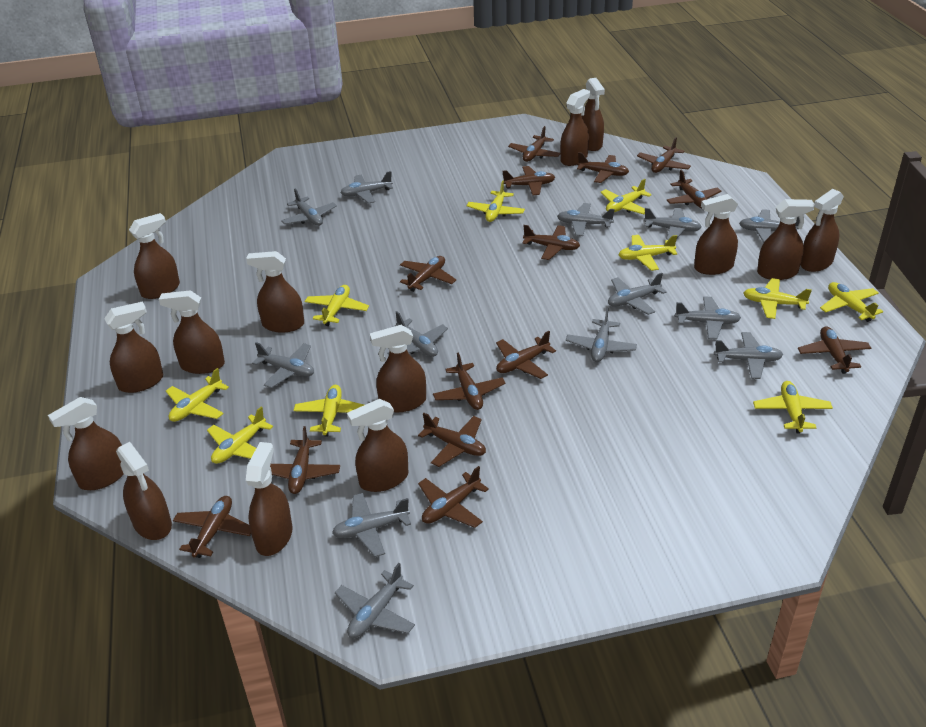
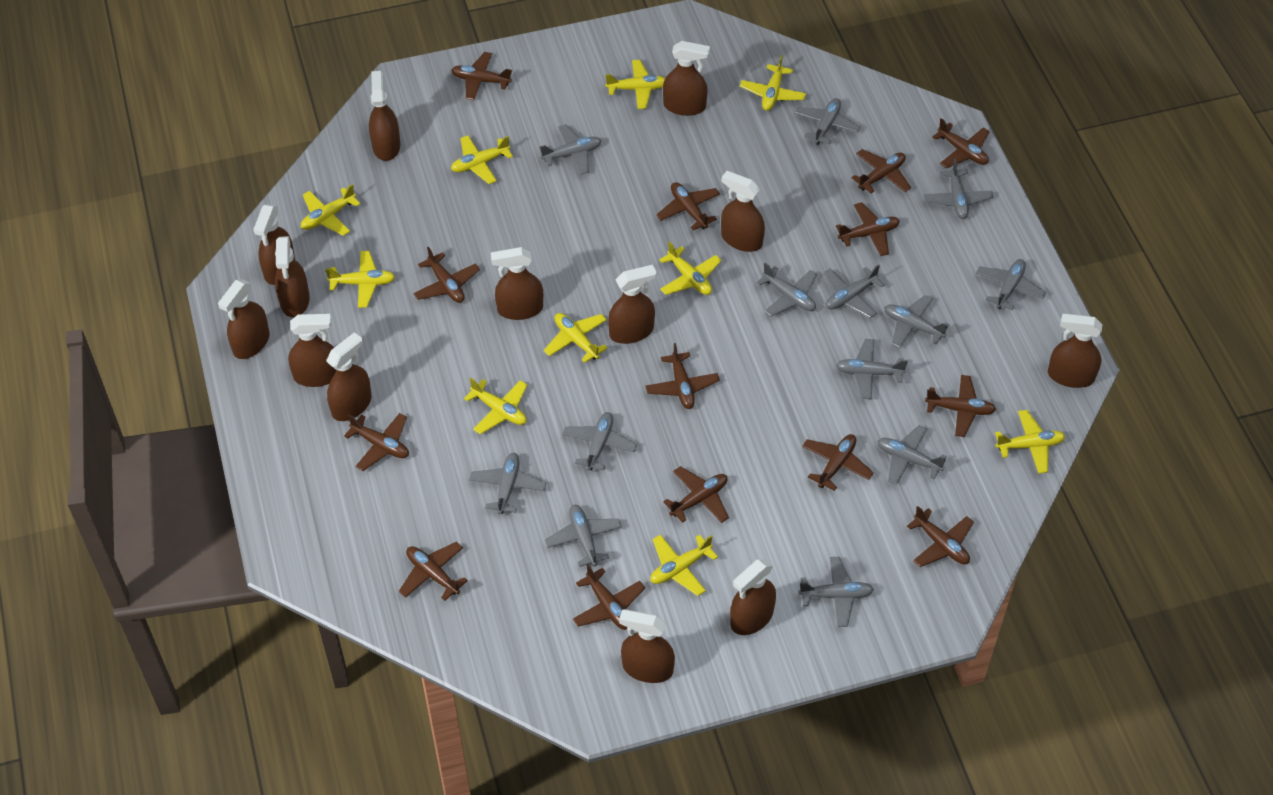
brown spray bottle: [48,397,124,490] [104,302,164,393] [116,442,172,540] [129,213,180,299] [159,290,225,374] [246,251,304,333] [246,442,293,556] [347,399,408,492] [370,325,426,412] [560,89,590,166] [581,78,605,151] [694,194,738,275] [757,199,815,280] [800,189,844,272] = 14 -> [218,279,270,359] [253,204,295,285] [275,236,310,317] [288,314,336,387] [326,332,371,421] [369,71,400,161] [491,247,543,320] [608,265,656,344] [619,609,675,683] [663,41,710,116] [721,171,765,252] [730,559,776,635] [1048,314,1103,388] = 13

